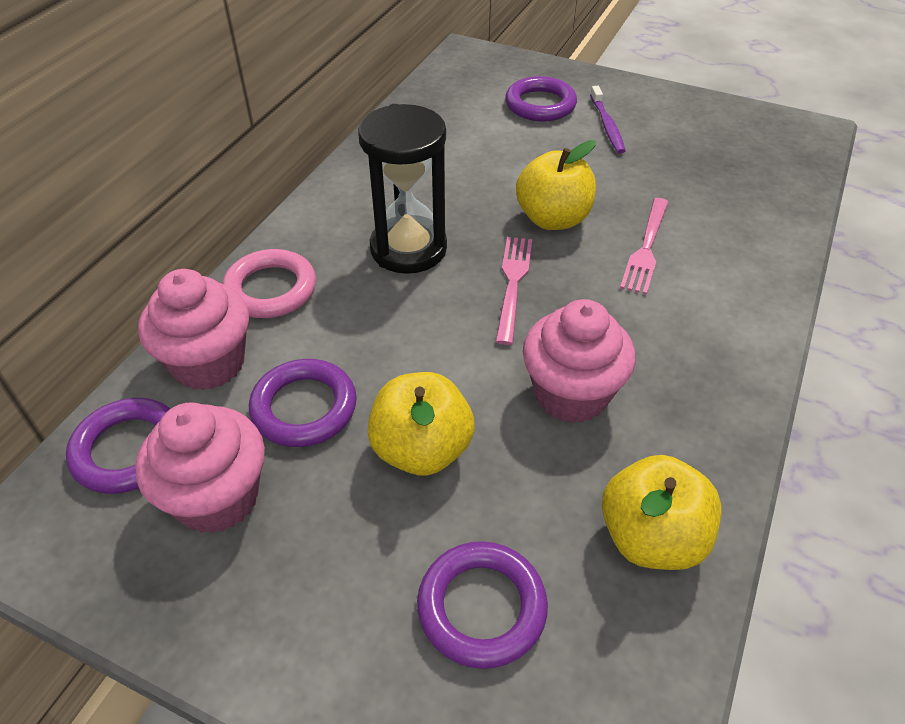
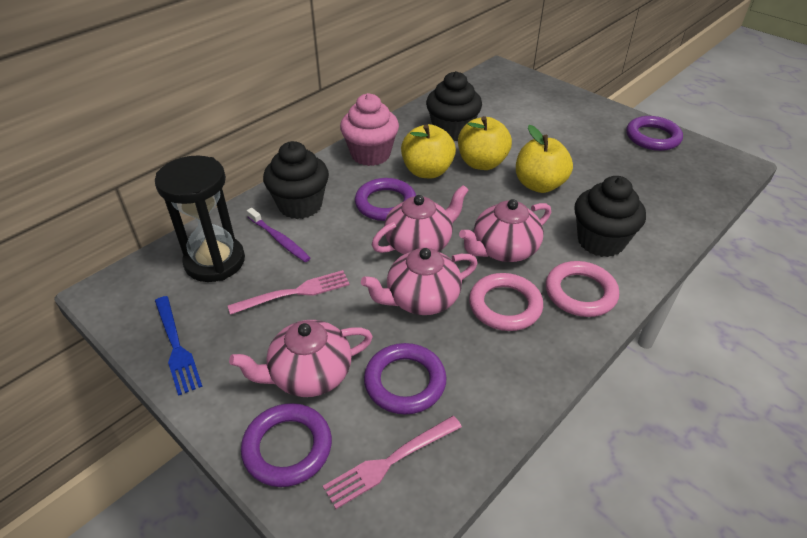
black cupcake: none = 0 -> [263,141,329,219] [426,71,482,141] [575,176,646,257] = 3
blue fork: none = 0 -> [155,296,203,396] = 1
pink cupcake: [135,402,265,534] [138,269,249,390] [523,299,635,423] = 3 -> [340,93,399,166] = 1
pink ring: [222,249,316,318] = 1 -> [469,273,543,331] [546,261,619,317] = 2
pink teapot: none = 0 -> [229,320,373,397] [361,248,478,315] [372,185,469,255] [459,199,551,262] = 4

